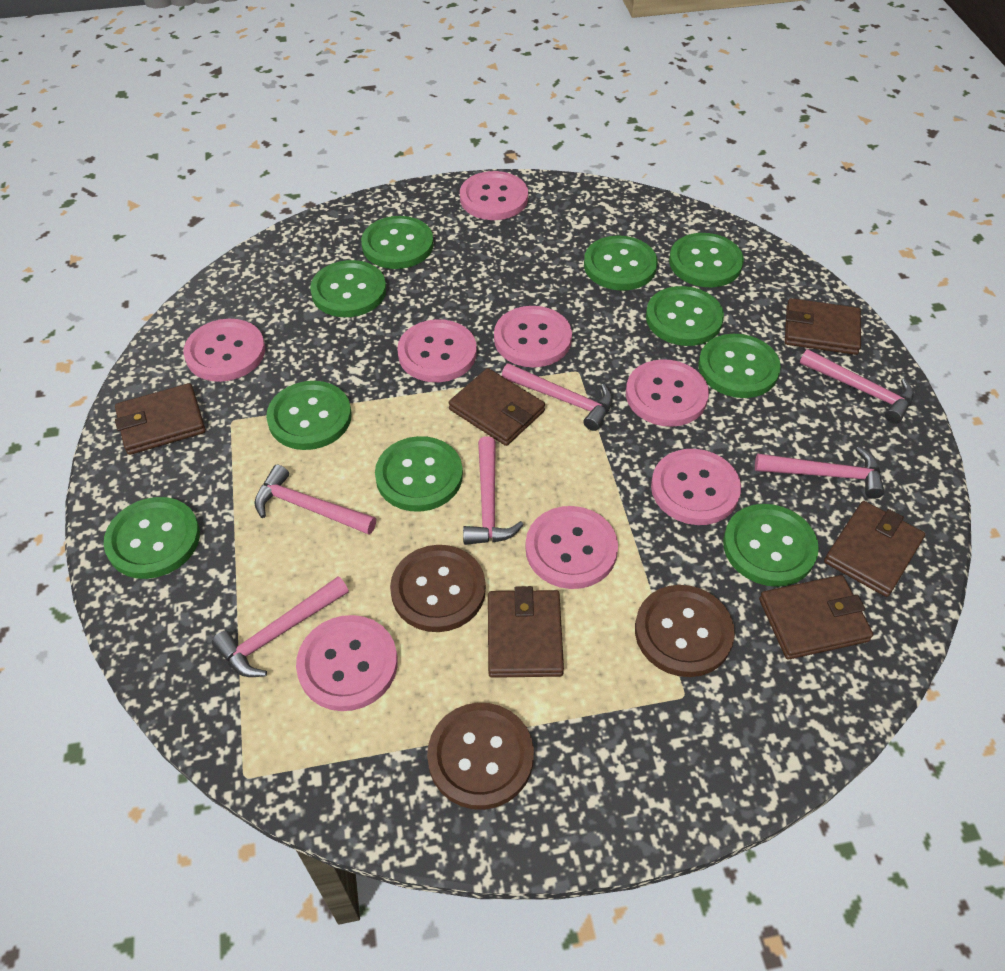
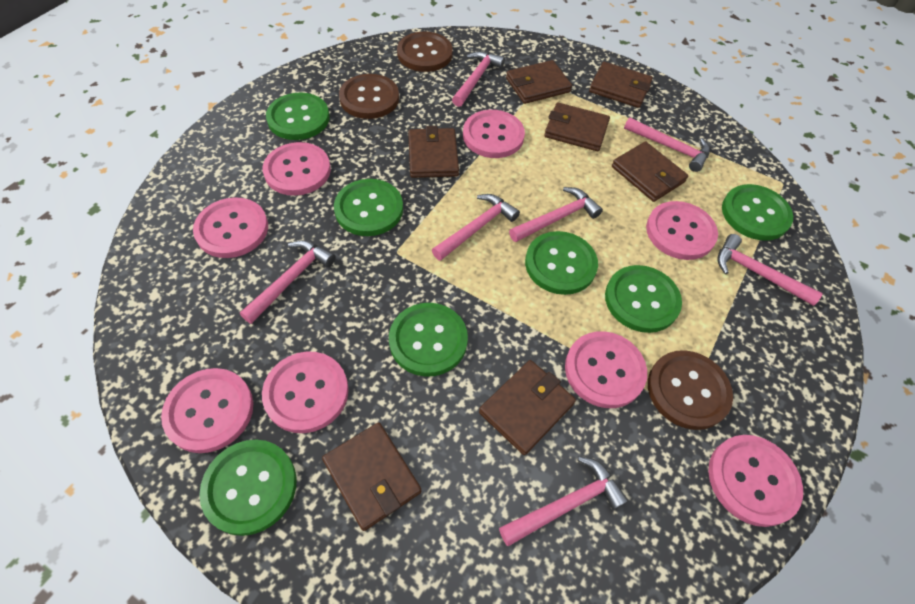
brown wallet: [115,383,206,455] [449,368,545,446] [488,586,564,678] [759,575,873,659] [785,298,861,355] [824,501,925,597] = 6 -> [322,422,421,531] [408,126,459,178] [479,360,576,455] [506,60,572,104] [544,102,610,151] [589,62,653,108] [612,141,688,202] = 7
green button: [104,497,200,579] [266,381,351,450] [310,260,386,317] [361,216,434,269] [375,436,463,512] [584,236,657,291] [646,286,724,346] [669,233,744,287] [698,334,781,398] [723,504,819,587] = 10 -> [199,439,297,536] [266,92,330,140] [334,179,403,236] [389,303,468,377] [525,231,598,295] [605,265,682,333] [722,184,793,241] = 7
pink hammer: [212,576,349,677] [254,465,376,535] [463,436,524,545] [502,363,613,431] [755,446,885,499] [800,349,914,424] = 6 -> [240,240,336,324] [432,194,520,261] [452,51,505,107] [499,456,629,546] [509,187,603,242] [624,117,710,172] [718,234,823,306] = 7

